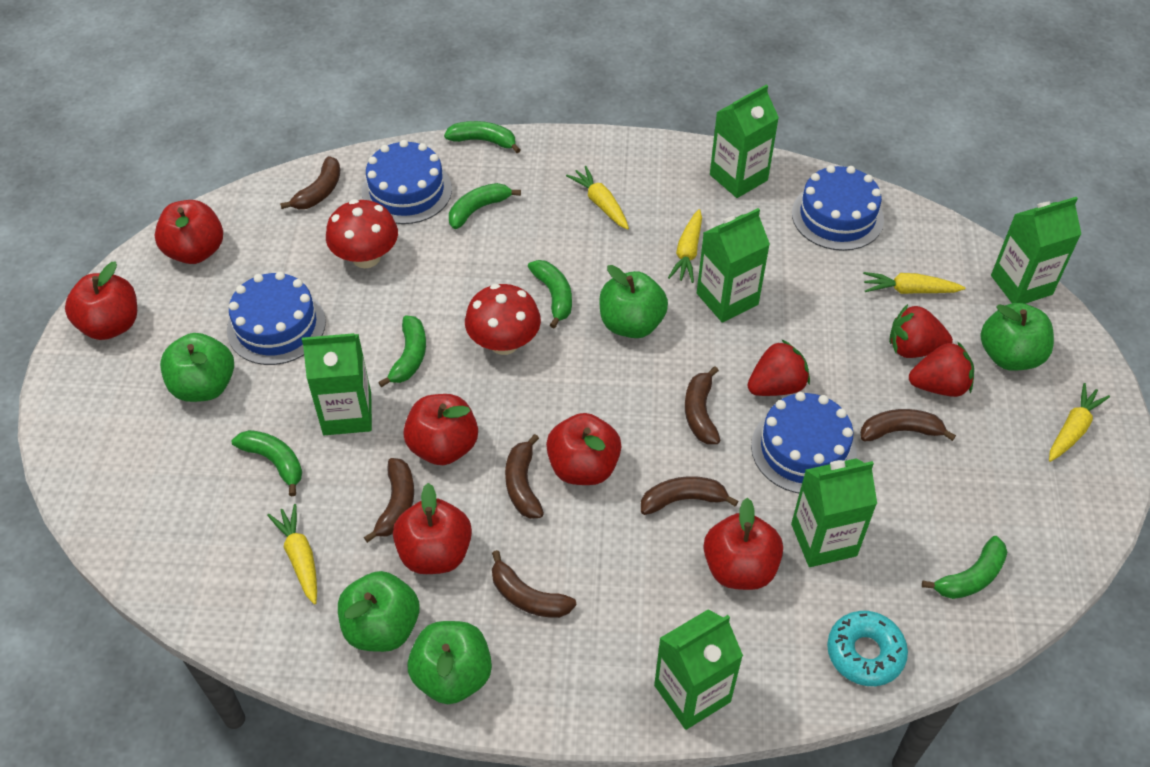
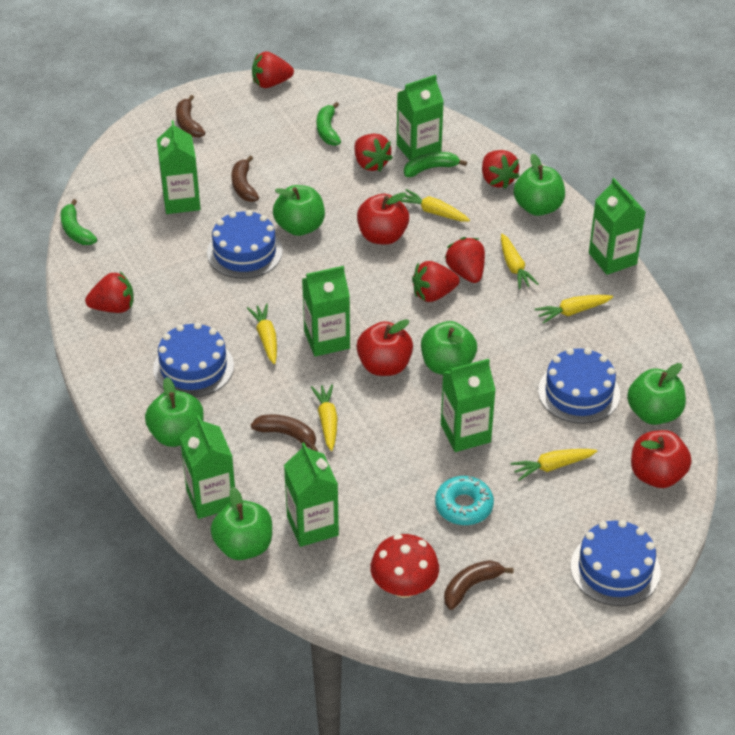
brown banana: [280,156,340,209] [364,458,414,543] [492,550,576,618] [505,434,544,519] [641,476,738,515] [685,366,720,444] [860,409,956,442] = 7 -> [176,95,205,138] [232,156,259,202] [251,414,318,452] [444,560,514,610] = 4
green apple: [160,333,234,402] [338,571,420,652] [408,621,492,704] [599,265,668,338] [981,303,1054,371] = 5 -> [145,377,204,447] [211,487,272,560] [273,185,325,236] [421,321,477,375] [514,154,565,216] [627,363,686,425] = 6
green banana: [232,430,302,496] [378,315,426,388] [444,121,520,153] [449,183,521,229] [528,260,572,328] [922,536,1007,599] = 6 -> [60,199,97,245] [316,102,341,146] [404,152,467,177] = 3
green carton: [302,333,372,435] [654,609,743,730] [697,208,770,323] [710,84,779,198] [791,458,877,567] [991,197,1081,304] = 6 -> [157,120,201,214] [180,415,235,519] [284,442,339,547] [302,266,350,357] [397,75,444,160] [441,359,496,452] [589,178,645,275] = 7
red apple: [65,261,137,340] [155,200,223,264] [393,483,472,574] [403,394,478,465] [546,413,621,485] [704,498,783,590] = 6 -> [356,319,413,376] [357,192,409,245] [631,430,692,488] = 3
red mushroom: [326,199,398,268] [465,284,541,355] = 2 -> [370,534,439,598] = 1
red strawberry: [748,339,810,396] [889,304,953,358] [909,341,974,397] = 3 -> [85,271,134,313] [252,51,294,88] [355,134,393,172] [412,261,460,302] [445,237,485,283] [482,150,520,189] = 6
yellow carrot: [267,504,317,605] [566,166,629,230] [668,209,702,283] [863,272,965,294] [1049,383,1110,462] = 5 -> [247,303,277,364] [311,384,338,451] [400,189,470,221] [501,234,539,289] [510,449,597,481] [535,295,613,324] = 6

